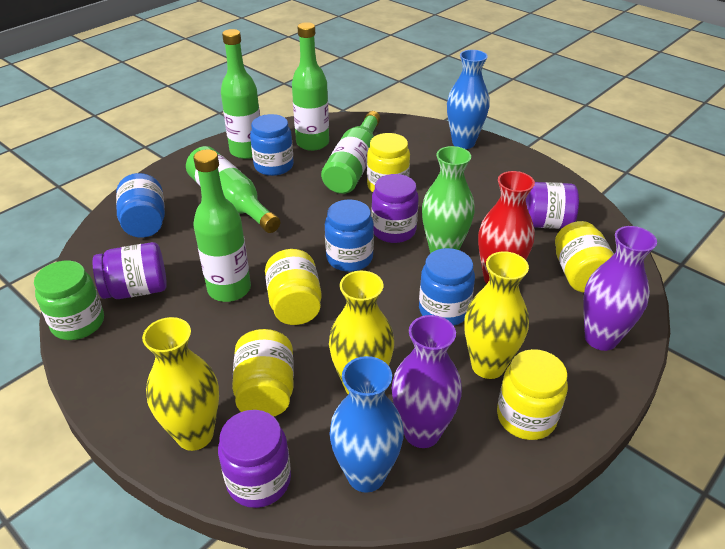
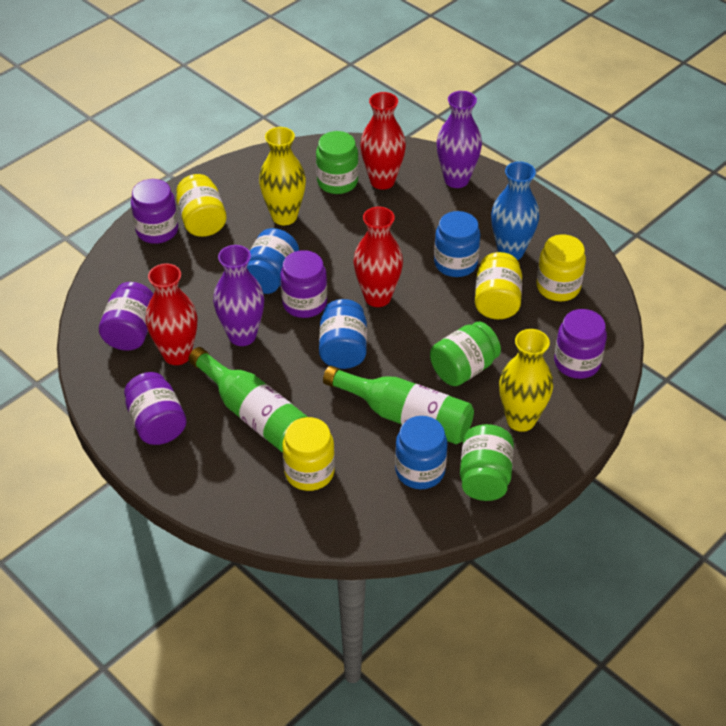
blue vase: [329,356,404,493] [447,50,490,149] = 2 -> [491,161,539,260] = 1
green bottle: [186,146,280,233] [193,149,251,302] [221,29,260,159] [292,22,329,151] [321,111,380,194] = 5 -> [188,347,308,453] [323,366,474,444] = 2
green jar: [34,261,104,340] = 1 -> [316,131,358,194] [430,321,501,386] [460,424,514,501] = 3
green vase: [422,146,475,254] = 1 -> none = 0
purple jar: [93,242,167,299] [218,410,291,508] [371,174,419,243] [526,182,579,229] = 4 -> [99,282,154,351] [124,372,187,445] [131,179,178,244] [280,250,327,318] [554,309,607,379] = 5
red vase: [478,171,535,284] = 1 -> [146,264,197,365] [353,207,403,307] [360,92,406,190] = 3
yellow jar: [232,329,294,417] [265,249,322,325] [367,133,410,192] [497,349,568,440] [555,221,614,293] = 5 -> [176,174,226,237] [282,417,335,491] [475,252,522,319] [536,234,586,301] = 4
yellow vase: [142,317,219,451] [329,271,394,394] [465,251,529,379] = 3 -> [259,127,306,225] [499,329,553,432] = 2

